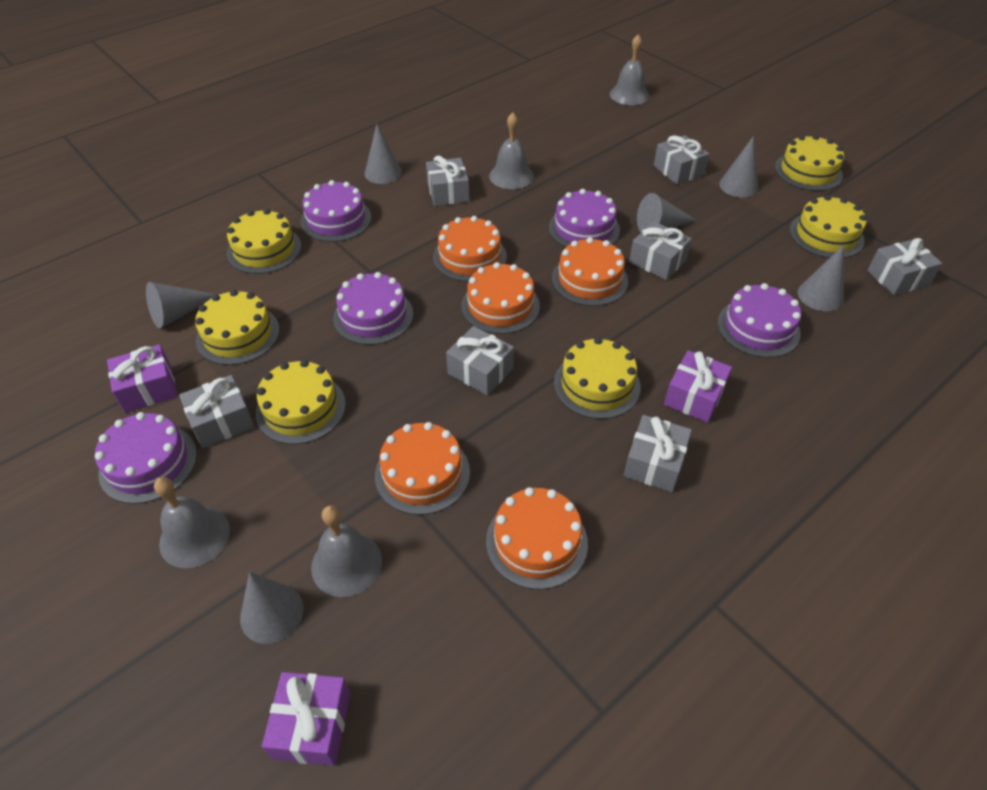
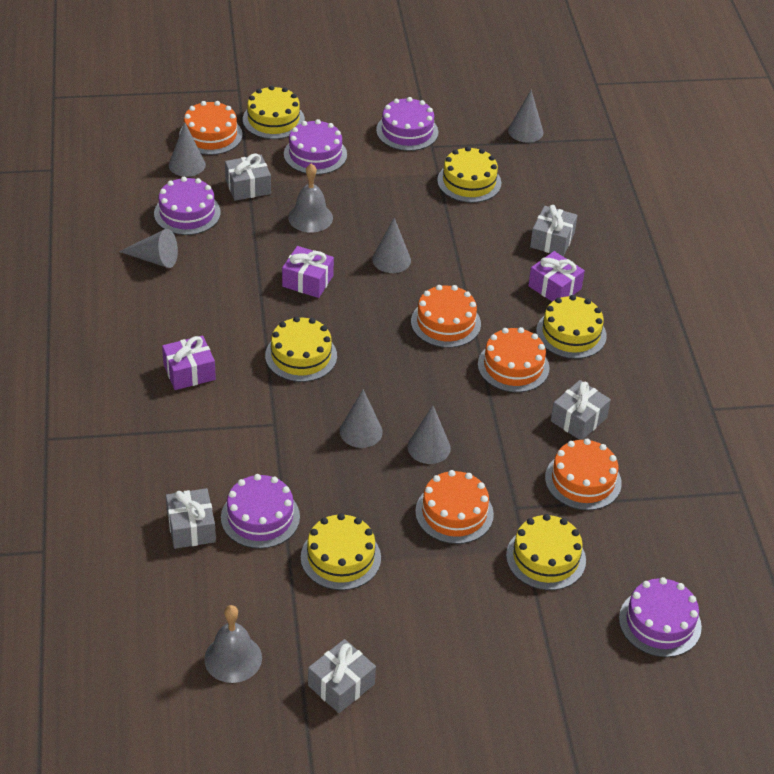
grey bell: [154,477,230,568] [311,505,382,597] [489,113,534,189] [610,34,649,105] = 4 -> [204,605,262,683] [288,163,333,233] = 2
grey gift: [179,375,254,448] [426,155,469,206] [446,326,514,396] [624,415,692,492] [629,222,692,280] [654,135,709,185] [867,238,942,296] = 7 -> [166,488,216,549] [225,153,271,201] [308,639,376,713] [530,205,578,256] [551,380,611,440] = 5

